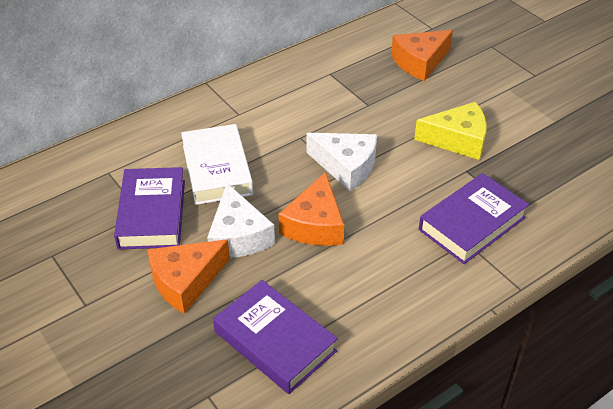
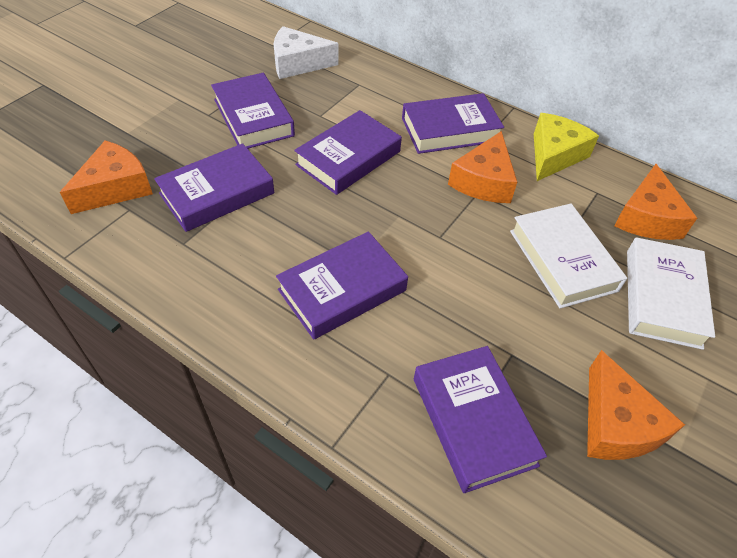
orange cheese: [147,239,230,314] [278,172,344,246] [391,30,453,81] = 3 -> [60,140,153,214] [448,131,517,203] [587,350,685,460] [614,164,697,240] = 4
purple book: [114,167,185,249] [213,280,338,394] [419,173,529,264] = 3 -> [154,143,274,232] [211,73,295,149] [276,231,408,340] [294,110,402,195] [402,93,504,154] [414,346,547,493] = 6
white book: [181,124,253,205] = 1 -> [510,204,627,309] [627,237,715,350] = 2
white cheese: [207,183,275,258] [307,133,377,191] = 2 -> [274,26,339,79] = 1

